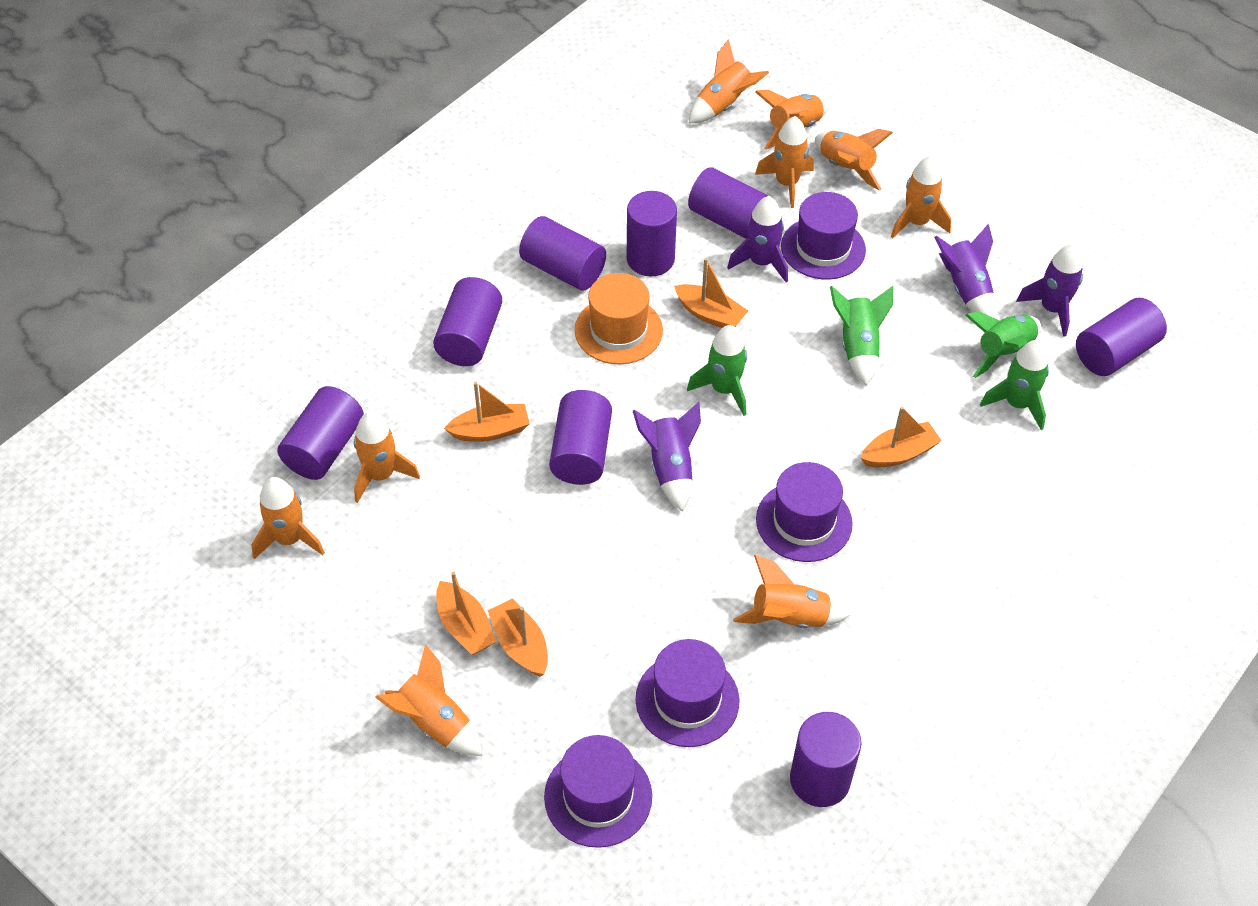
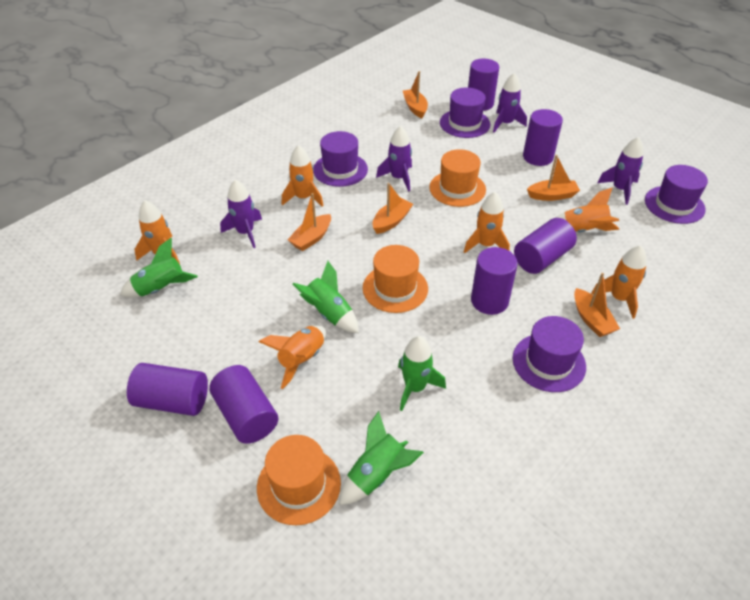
orange hat: [575,273,663,364] = 1 -> [257,435,341,525] [363,245,428,313] [429,149,486,207] = 3
orange rocket: [251,477,325,559] [354,412,420,503] [375,644,482,756] [689,39,769,123] [733,555,850,628] [755,90,828,150] [755,116,814,208] [815,129,893,191] [891,155,951,239] = 9 -> [134,200,180,264] [259,325,326,389] [282,145,324,207] [464,192,510,253] [555,187,619,232] [591,245,647,319] = 6
purple cylinder: [277,386,364,480] [433,277,502,366] [519,216,606,291] [549,390,612,485] [627,191,677,276] [688,167,769,239] [790,712,861,807] [1076,298,1167,376] = 8 -> [127,363,208,416] [209,365,278,444] [468,59,499,111] [471,247,518,315] [514,218,577,274] [523,109,563,166] = 6

